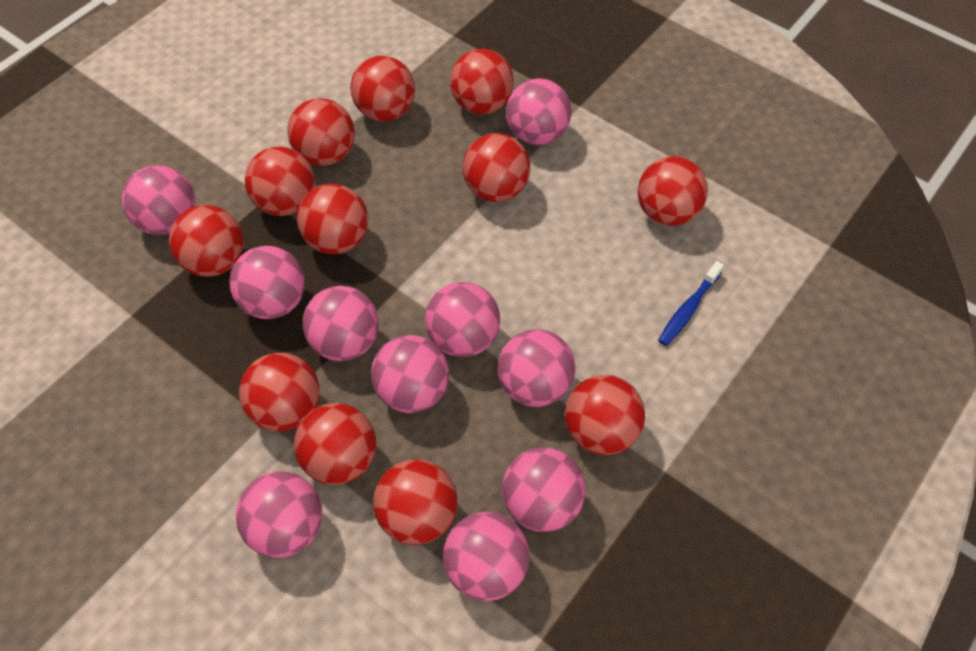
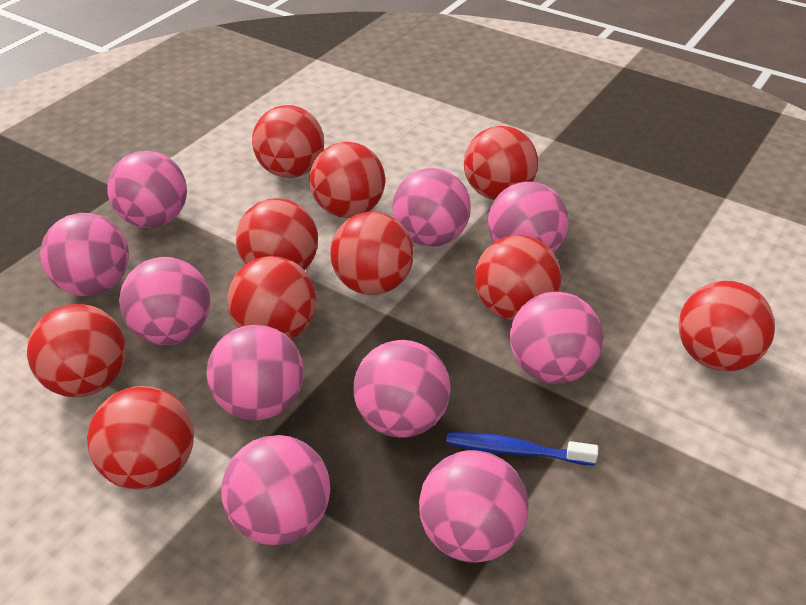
red ball: [169,205,244,277] [239,353,320,432] [245,147,315,216] [287,98,355,166] [294,403,376,485] [297,184,368,254] [350,56,415,122] [373,459,457,545] [450,49,514,115] [463,133,530,202] [565,375,645,455] [638,156,708,226] = 12 -> [27,304,126,397] [87,386,194,490] [227,256,316,340] [236,198,318,270] [252,105,324,178] [310,142,385,218] [330,212,414,295] [464,126,538,200] [475,235,561,320] [678,281,775,372] = 10

